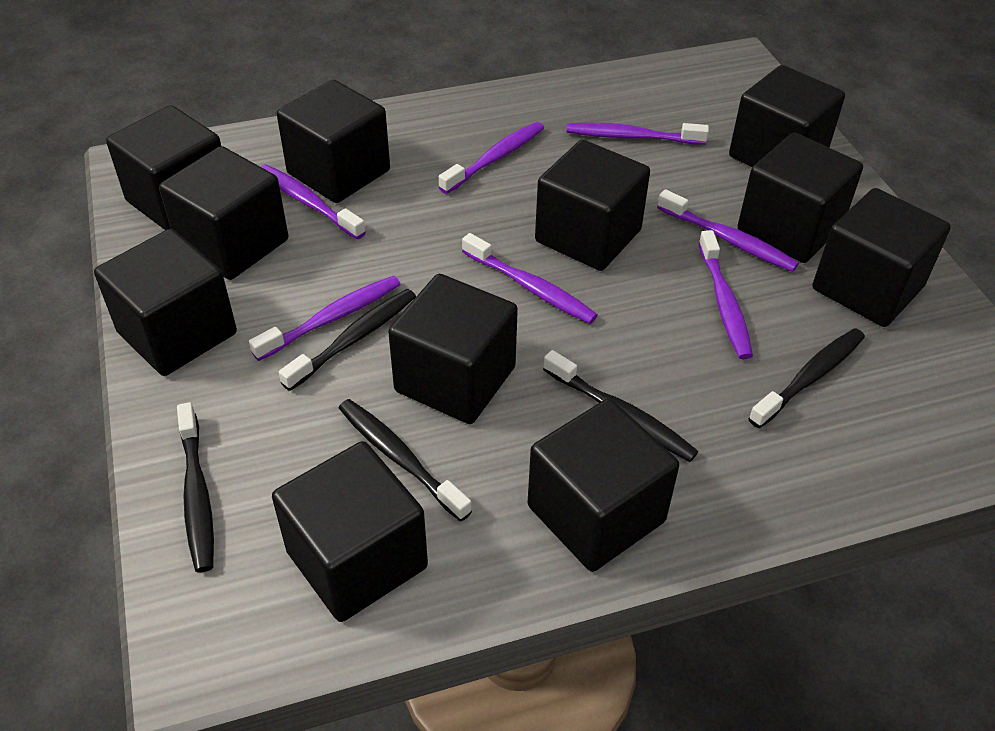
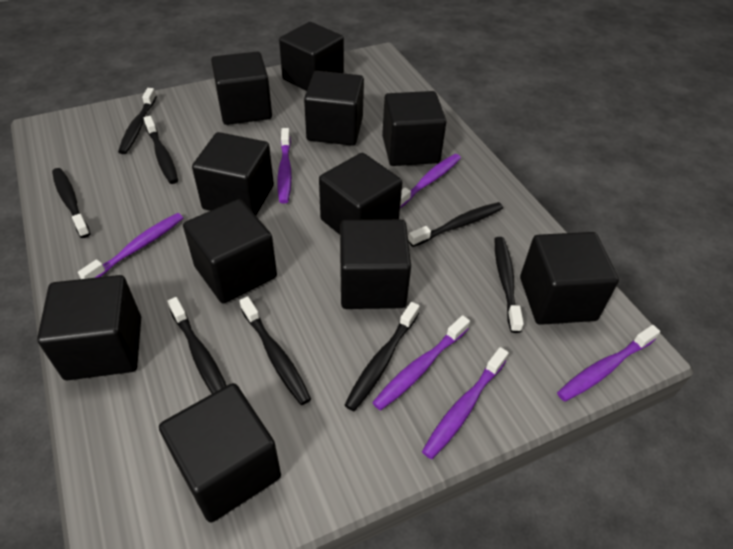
black toothbrush: [177,402,214,573] [279,289,416,391] [339,399,472,522] [543,350,699,462] [748,328,865,428] = 5 -> [52,168,91,238] [118,88,157,154] [144,116,178,184] [168,297,227,394] [240,296,311,405] [345,302,420,411] [408,202,503,247] [495,237,524,333] = 8
purple toothbrush: [249,276,401,361] [260,164,366,239] [439,122,544,194] [462,233,598,324] [566,122,709,145] [657,189,799,272] [698,230,753,359] = 7 -> [78,213,183,279] [277,128,292,203] [372,315,470,411] [400,154,461,208] [422,347,509,459] [557,325,660,402] = 6

